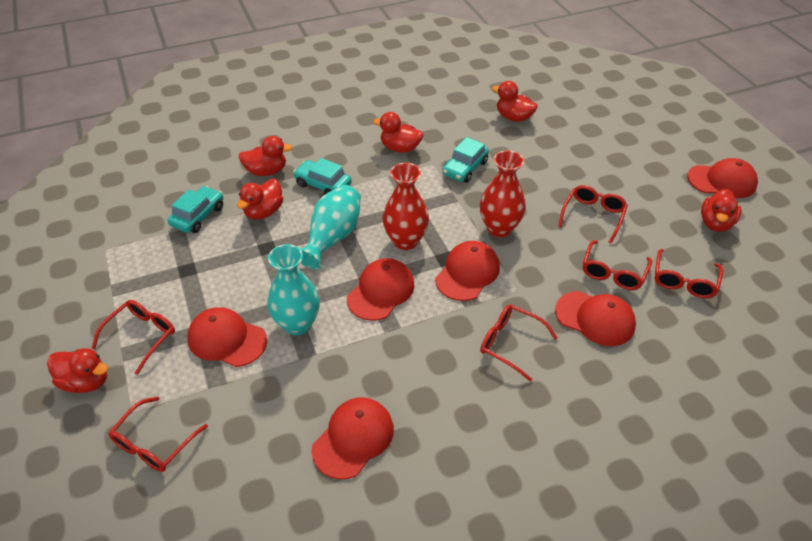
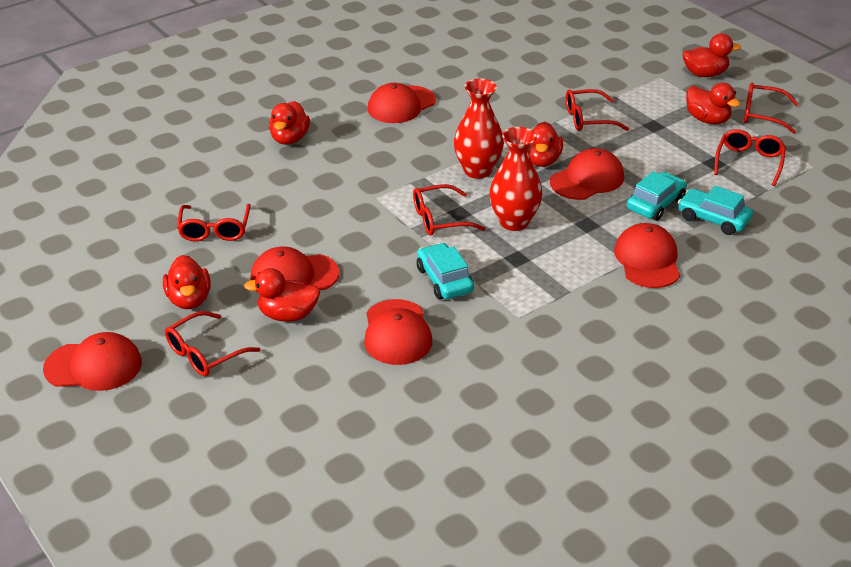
turquoise vase: [267,244,320,335] [300,185,361,269] = 2 -> none = 0

